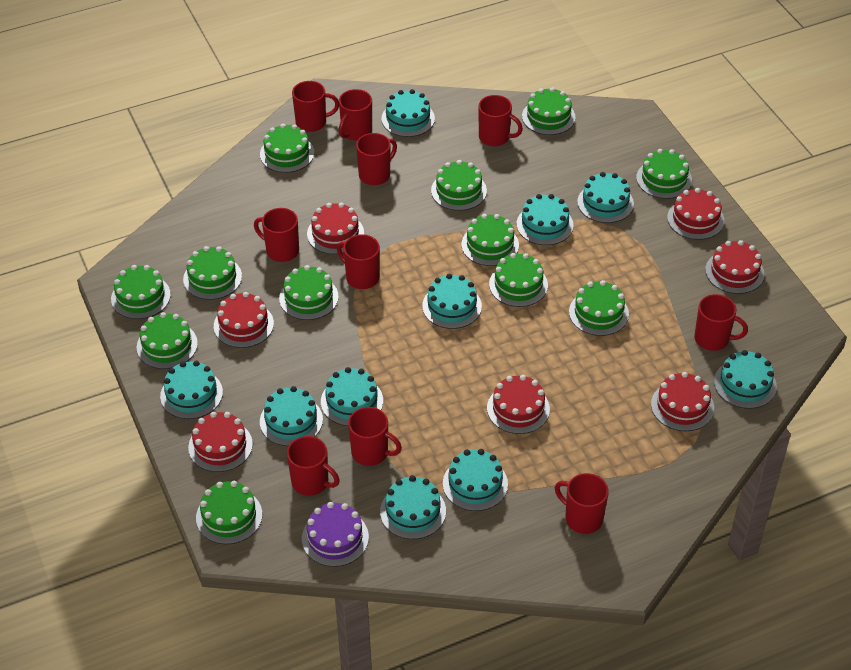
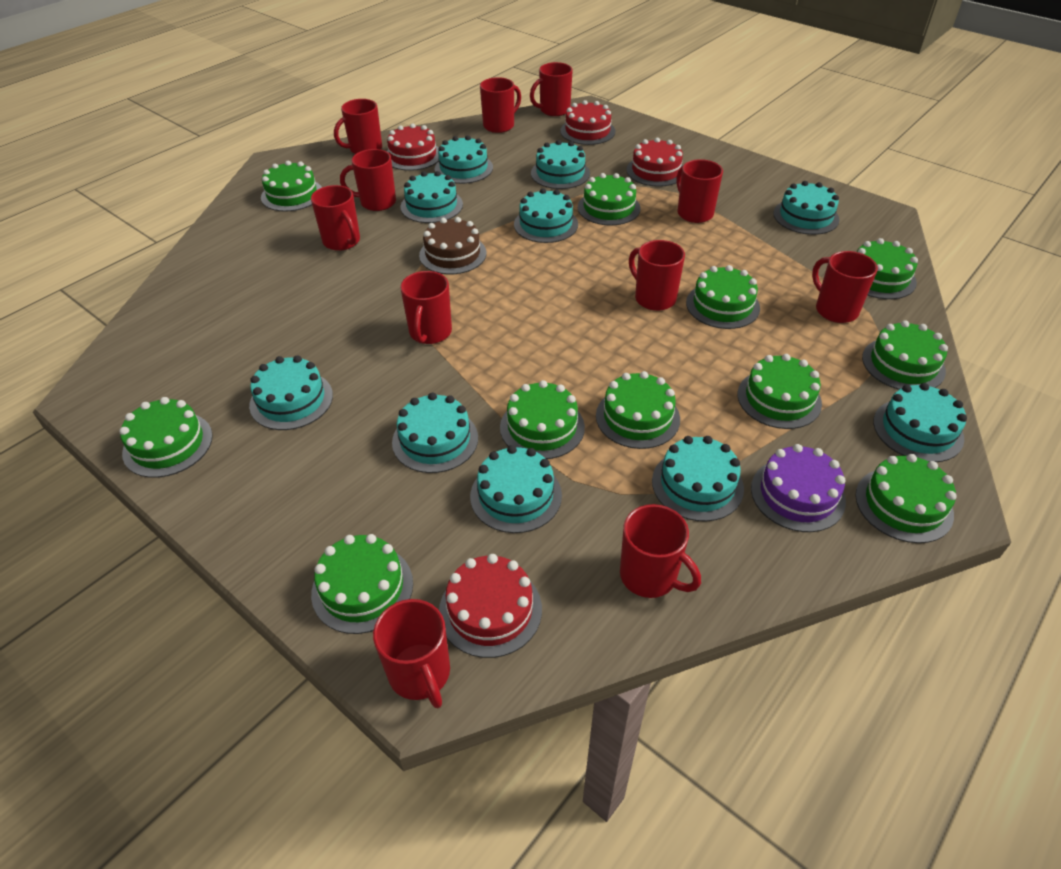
brown cake: none = 0 -> [419,217,487,275] = 1
green cake: [111,265,171,319] [137,312,198,369] [183,246,242,300] [196,481,262,544] [260,124,314,173] [279,265,339,320] [431,160,487,211] [461,214,519,266] [489,253,548,307] [522,87,575,135] [569,280,629,336] [636,149,692,199] = 12 -> [119,397,213,478] [261,161,322,212] [311,534,413,634] [500,380,585,459] [578,173,640,226] [596,371,680,449] [686,265,760,329] [737,354,822,429] [855,454,957,543] [857,238,918,299] [862,320,948,390] = 11
red cake: [188,412,253,472] [214,292,274,348] [307,203,364,254] [487,375,550,434] [651,372,714,431] [667,188,724,240] [705,240,764,294] = 7 -> [387,124,439,171] [439,554,542,658] [560,100,615,145] [627,138,683,187] = 4
red mug: [254,208,299,262] [287,436,340,496] [292,81,339,132] [337,234,380,289] [339,89,372,141] [348,407,402,466] [356,133,397,185] [478,95,523,146] [555,473,609,534] [694,294,748,351] = 10 -> [311,185,360,251] [334,99,382,154] [340,149,396,211] [373,599,450,708] [400,271,452,344] [480,77,521,133] [530,62,573,116] [620,504,701,598] [629,240,685,311] [677,159,723,223] [812,251,878,323] = 11

